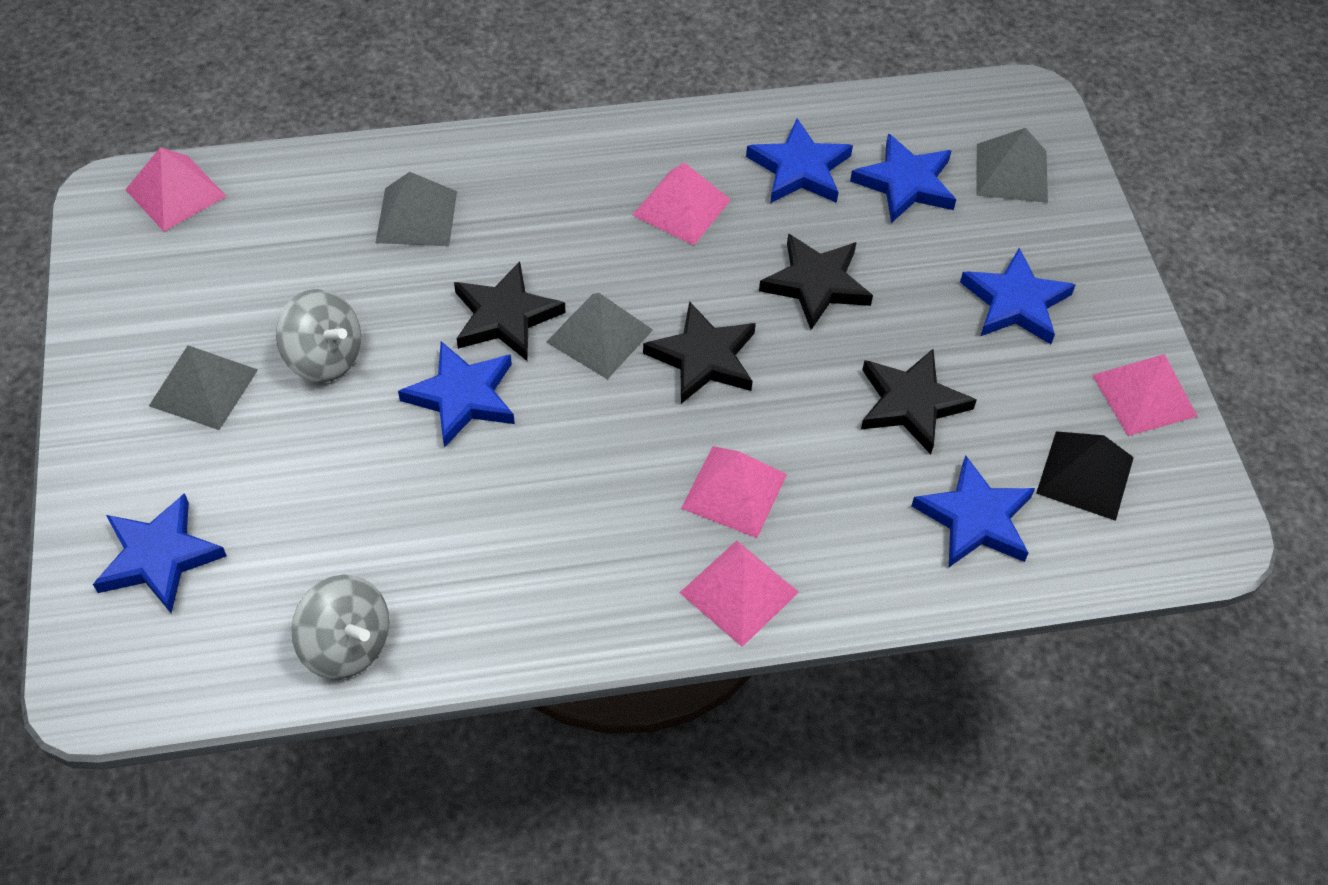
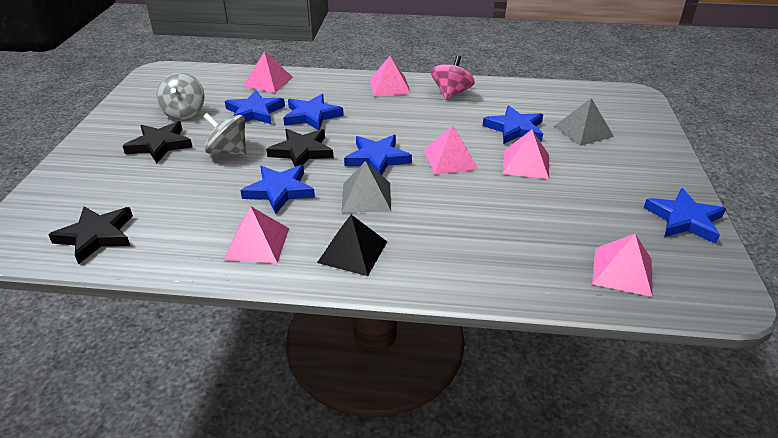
black star: [454,262,566,362] [643,301,756,404] [759,234,873,330] [861,349,977,454] = 4 -> [48,206,133,264] [123,121,192,163] [266,129,333,167] = 3
grey pyramid: [149,345,258,430] [376,172,457,246] [547,293,653,380] [976,128,1048,203] = 4 -> [342,161,391,212] [555,98,614,146] = 2
pink pyramid: [125,147,227,232] [633,162,731,245] [680,540,799,647] [681,446,787,538] [1092,354,1198,436] = 5 -> [224,207,289,263] [243,51,293,93] [370,56,411,96] [423,125,478,175] [502,130,549,179] [592,234,653,297] = 6
pink spinning top: none = 0 -> [431,55,475,100] = 1

